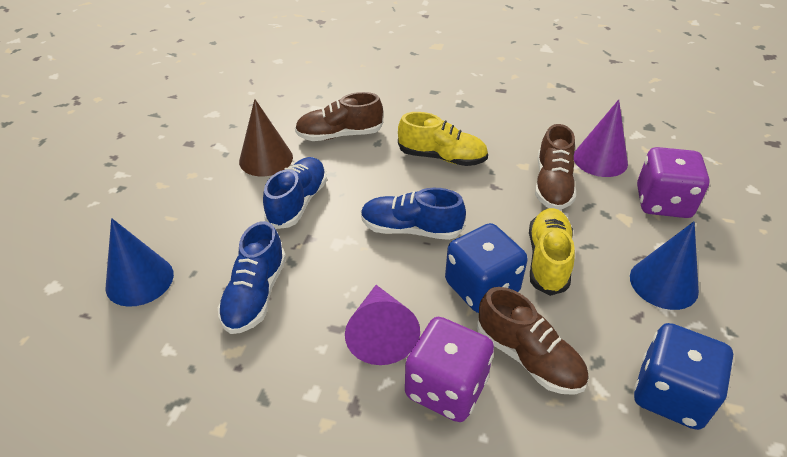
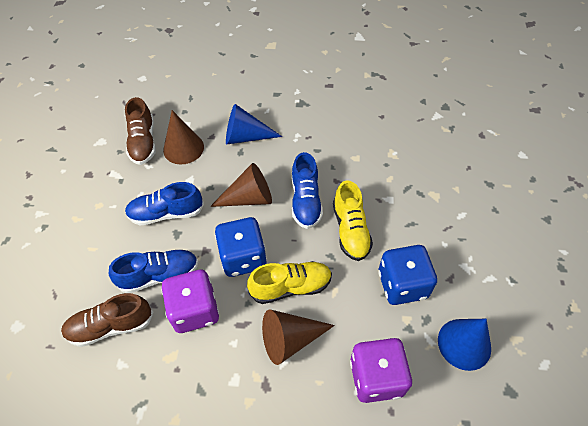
brown cone: [239,99,293,176] = 1 -> [163,110,204,165] [210,163,272,207] [262,309,335,365] = 3
brown shoe: [295,92,383,141] [477,287,588,395] [535,124,576,210] = 3 -> [61,293,153,347] [125,97,156,165] = 2
purple cone: [345,285,420,365] [574,99,628,177] = 2 -> none = 0

